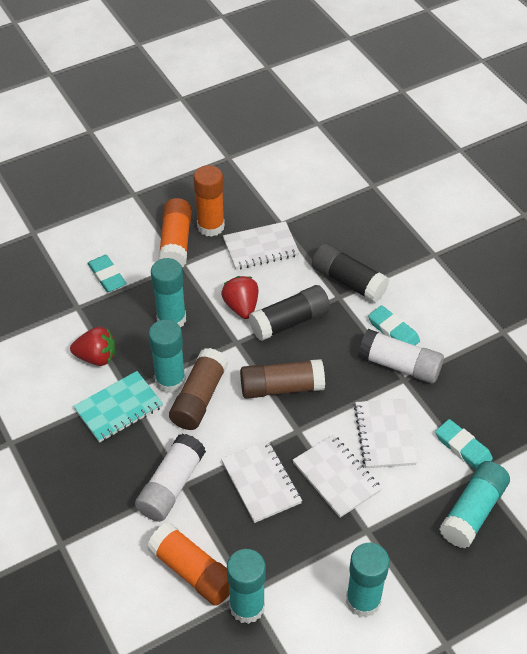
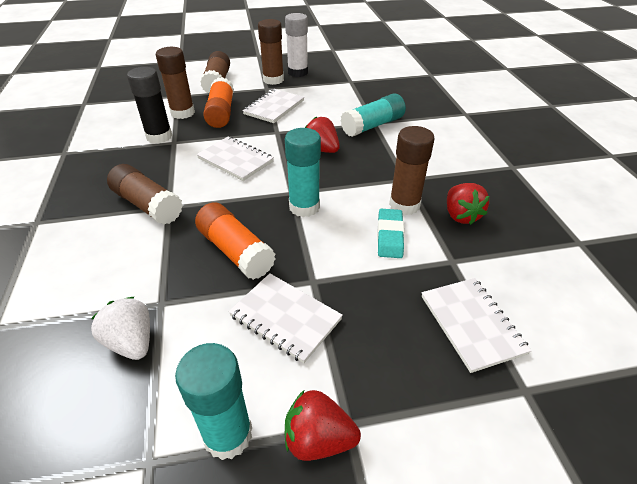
black glue stick: [249,285,330,341] [312,243,389,303] = 2 -> [127,67,173,144] = 1
brown glue stick: [169,348,228,430] [240,359,325,399] = 2 -> [107,164,183,225] [156,47,195,119] [200,51,230,93] [258,19,284,85] [389,126,435,215] = 5
orange glue stick: [147,522,230,606] [158,198,192,267] [193,165,225,237] = 3 -> [195,202,275,280] [203,77,234,128] = 2
red strawberry: [70,327,115,366] [221,276,259,319] = 2 -> [285,390,361,461] [305,116,340,153] [447,183,490,225] = 3
turquoise eraser: [87,255,127,292] [368,305,420,345] [435,419,493,470] = 3 -> [377,209,404,258] = 1
turquoise glue stick: [148,319,186,393] [151,258,186,327] [227,549,266,624] [346,543,390,618] [439,461,510,548] = 5 -> [175,343,252,460] [285,128,321,217] [341,93,406,137] = 3
turquoise notebook: [73,371,163,443] = 1 -> none = 0
white glue stick: [135,434,206,522] [358,329,444,384] = 2 -> [285,13,308,77] = 1
white strawberry: none = 0 -> [91,297,150,360] = 1

